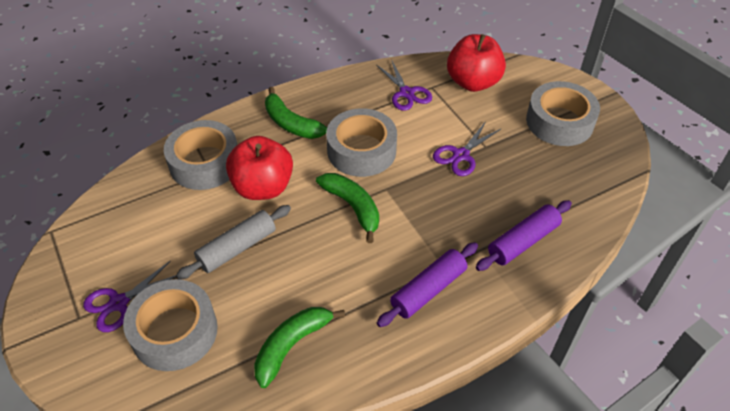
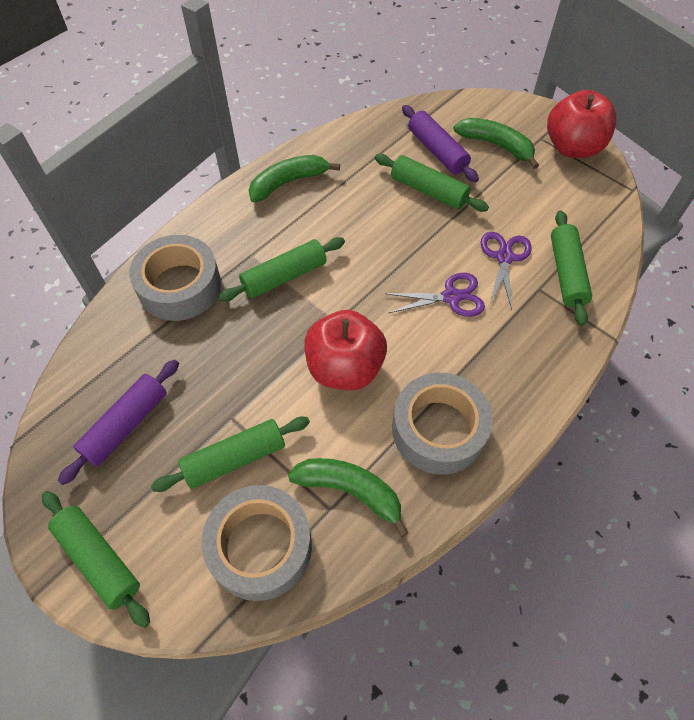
green rolling pin: none = 0 -> [42,491,150,628] [151,417,310,492] [218,237,345,302] [375,154,489,212] [551,210,592,326] = 5
grey rolling pin: [176,205,291,280] = 1 -> none = 0
grey tape: [123,279,218,371] [164,120,237,190] [326,108,397,177] [526,81,600,146] = 4 -> [129,235,221,321] [201,485,312,601] [392,373,493,475] = 3
purple scissors: [83,260,176,332] [377,59,432,111] [433,121,501,176] = 3 -> [384,273,485,317] [481,232,532,310] = 2

